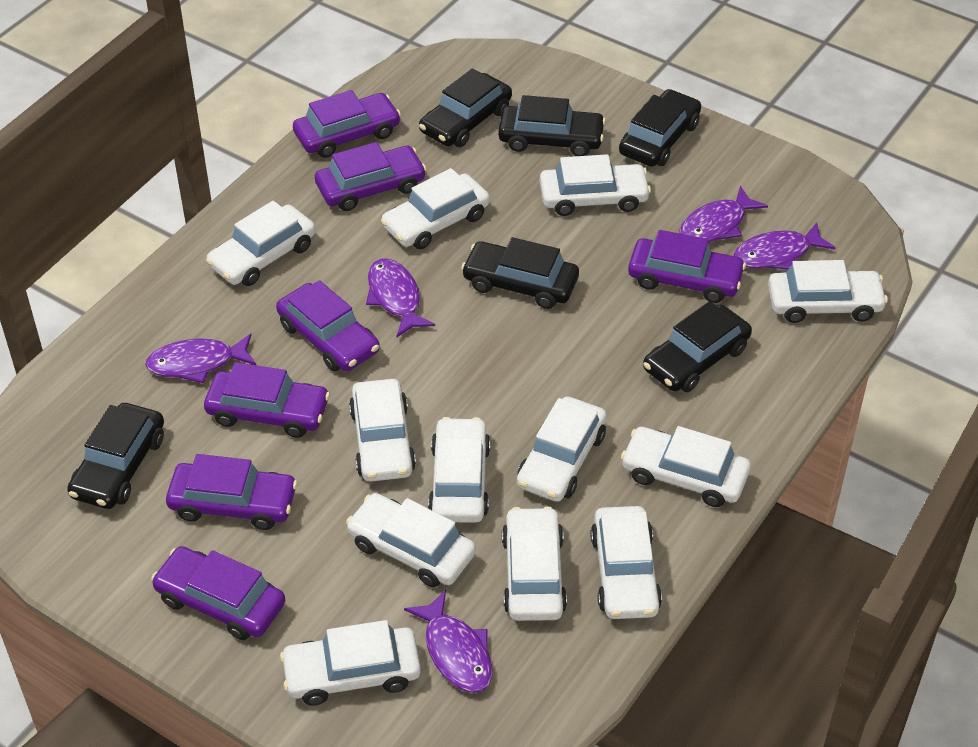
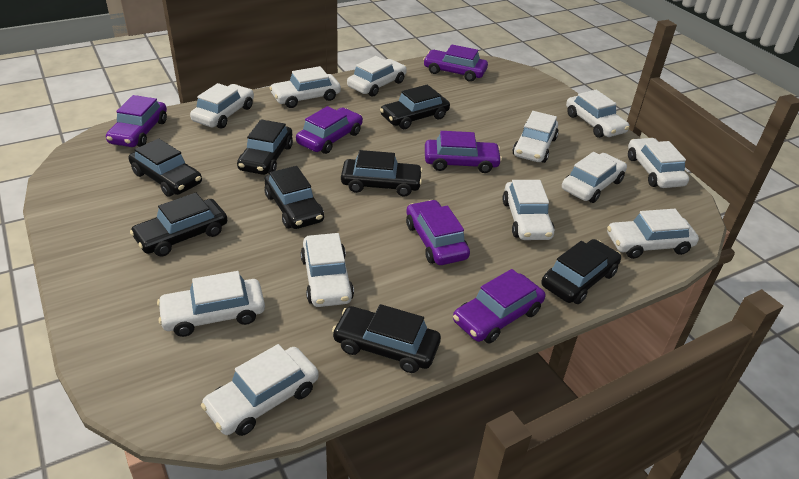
black car: [67,403,164,509] [419,68,512,147] [461,237,579,309] [498,95,606,156] [619,89,701,167] [643,301,752,392] = 6 -> [128,138,202,197] [130,193,227,257] [237,119,293,175] [264,166,324,229] [332,304,441,373] [341,150,423,197] [380,85,450,129] [541,239,621,304] = 8
purple car: [151,546,285,640] [166,454,298,530] [204,362,330,438] [276,280,380,372] [293,90,401,158] [315,142,426,211] [628,230,746,303] = 7 -> [106,95,167,147] [296,106,363,154] [406,200,470,265] [423,45,488,82] [425,131,502,173] [453,269,545,344] = 6
purple fish: [145,334,256,383] [366,258,435,337] [404,590,492,693] [679,186,768,243] [734,222,836,270] = 5 -> none = 0

